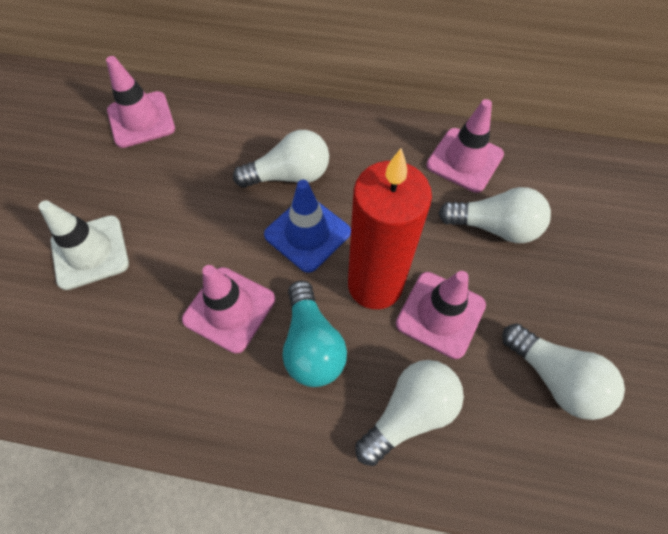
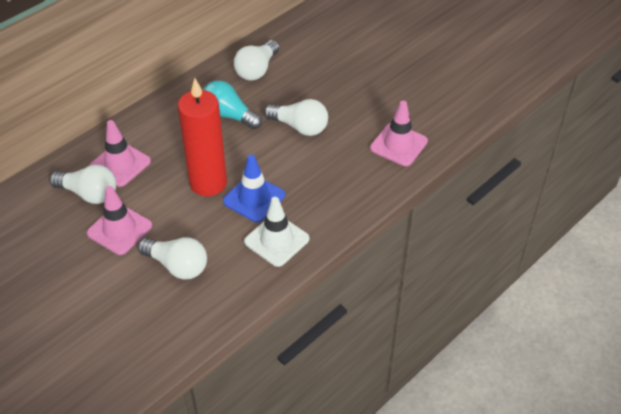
pink traffic cone: [106,56,175,148] [182,265,275,354] [396,271,486,359] [426,99,504,193] = 4 -> [87,186,152,255] [89,120,151,187] [370,101,428,166] = 3

